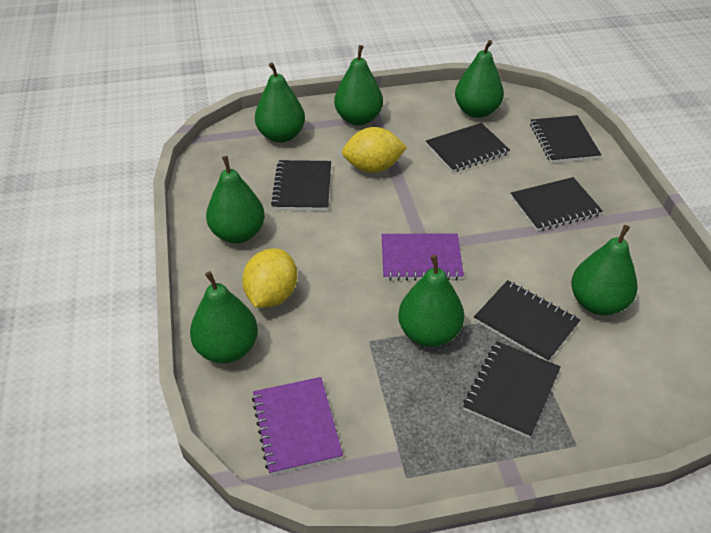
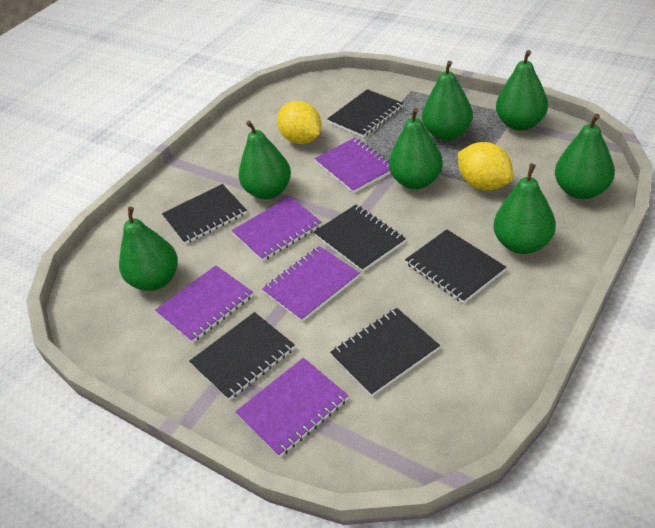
purple notebook: [252,377,343,475] [382,233,464,281] = 2 -> [155,265,253,343] [232,197,322,261] [235,358,349,457] [262,246,360,322] [315,137,391,193] = 5

